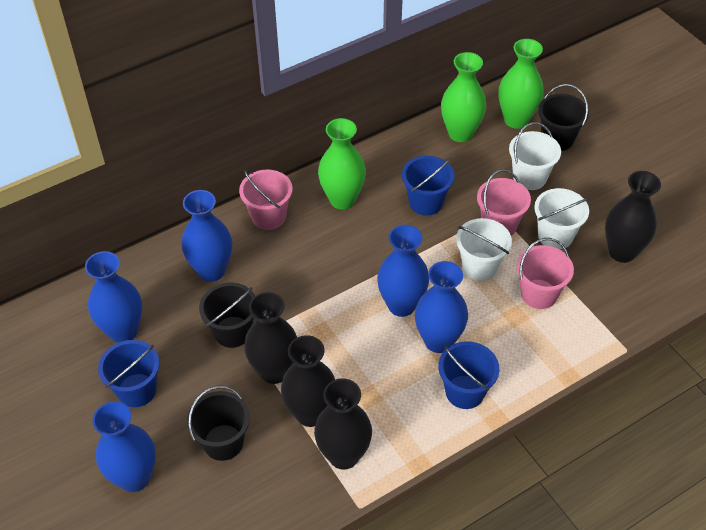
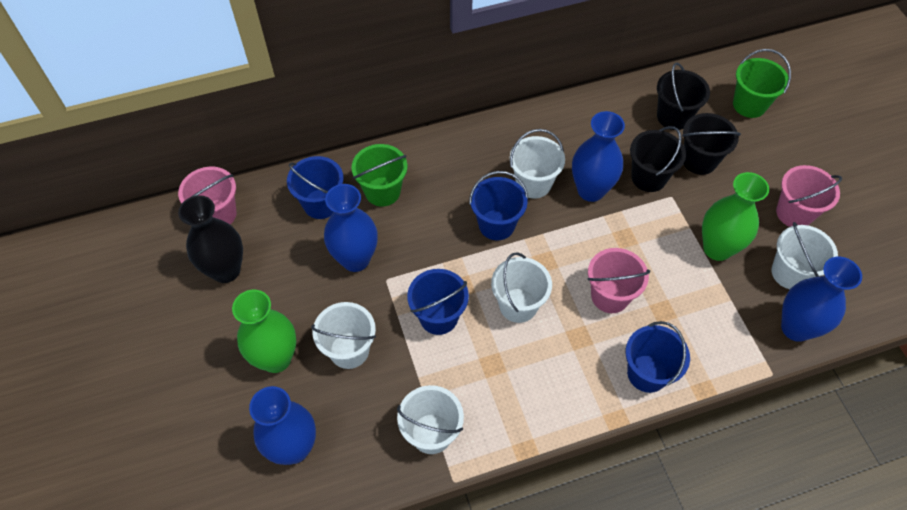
black vase: [244,292,297,384] [281,335,335,427] [314,378,372,470] [605,171,661,263] = 4 -> [178,195,243,283] = 1
blue bucket: [98,340,160,407] [402,156,455,216] [438,341,499,409] = 3 -> [287,156,344,219] [407,269,469,335] [469,171,528,240] [626,321,690,393] = 4
blue vase: [85,251,142,343] [93,401,156,492] [181,190,232,282] [377,225,429,317] [415,261,468,353] = 5 -> [249,386,316,465] [324,184,378,272] [572,111,625,202] [781,257,862,342] = 4
green bucket: none = 0 -> [351,144,407,207] [733,49,791,118] = 2
green vase: [318,118,366,209] [441,52,487,142] [499,39,544,129] = 3 -> [232,290,296,373] [702,172,769,261] = 2
white bucket: [456,218,512,281] [509,122,561,190] [534,188,589,250] = 3 -> [311,302,376,369] [397,385,464,454] [491,252,552,323] [510,129,565,199] [771,222,838,289] = 5

